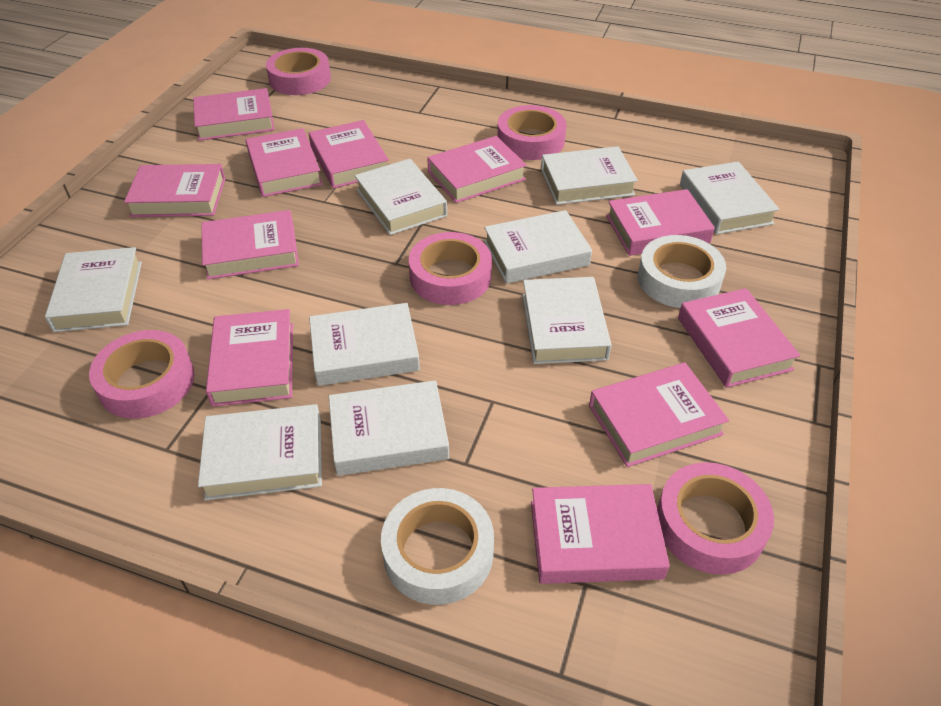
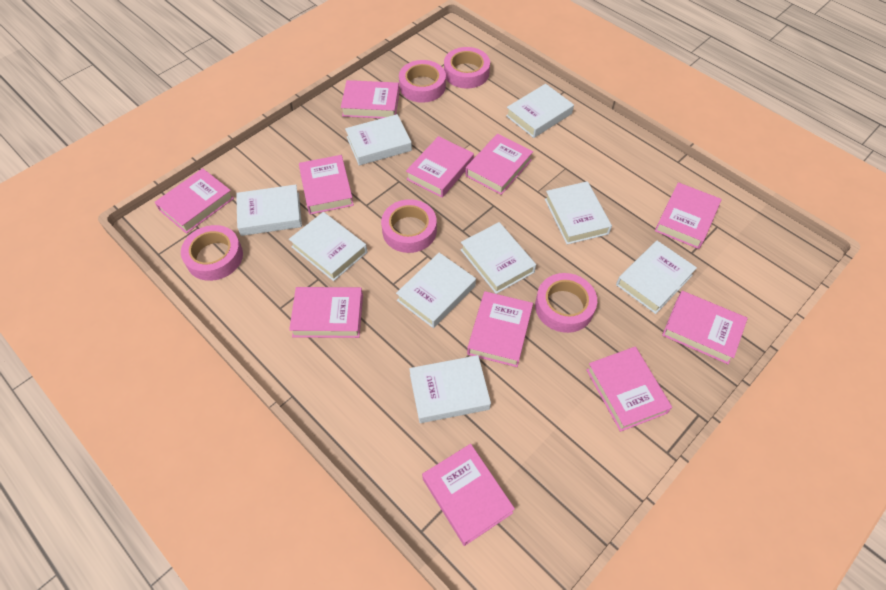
white tape: [381,488,494,605] [638,235,726,308] = 2 -> none = 0

